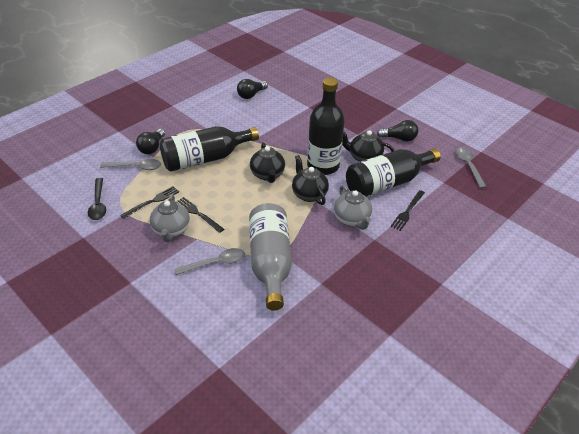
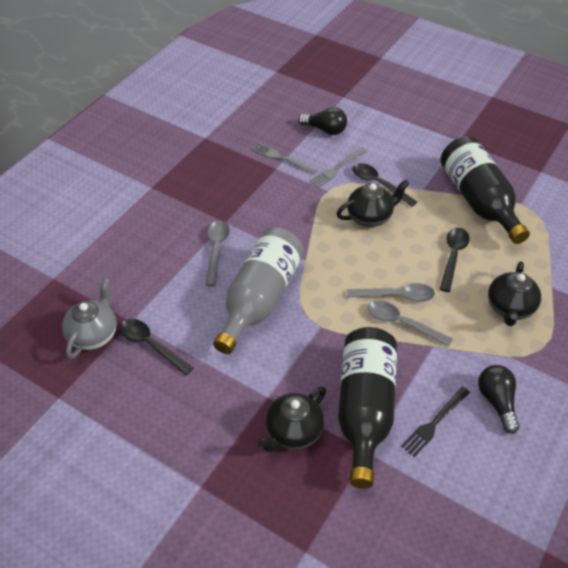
black bottle: [160,126,259,172] [307,78,345,175] [346,148,441,197] = 3 -> [338,327,397,489] [440,136,530,244] = 2
black fork: [120,186,179,219] [176,197,224,233] [391,190,425,231] = 3 -> [401,387,470,457] = 1
black light bulb: [136,129,165,154] [237,79,268,99] [377,120,418,142] = 3 -> [298,107,347,135] [478,365,520,434] = 2
black spoon: [88,178,106,220] = 1 -> [120,319,193,375] [352,163,417,207] [440,228,470,292] = 3
grey fork: none = 0 -> [251,143,317,174] [309,148,368,188] = 2
grey teapot: [150,194,190,242] [334,185,372,230] = 2 -> [62,278,117,359] = 1

